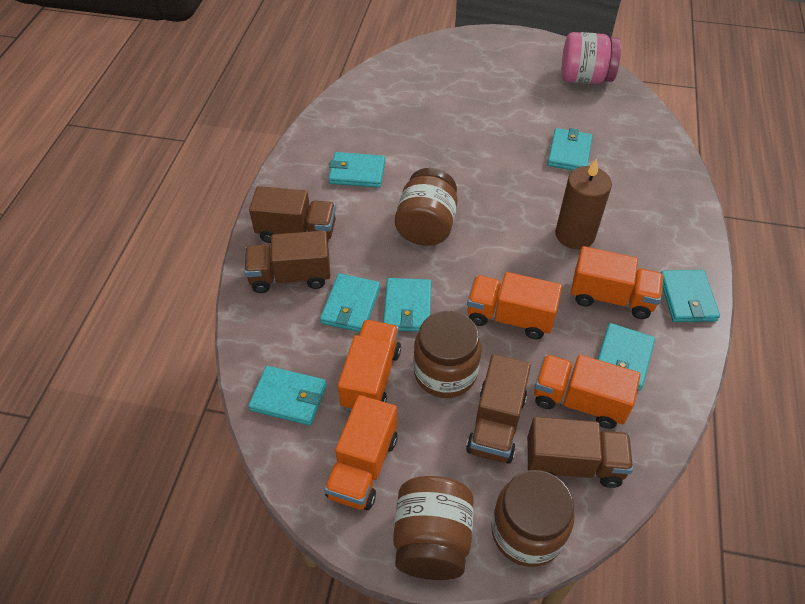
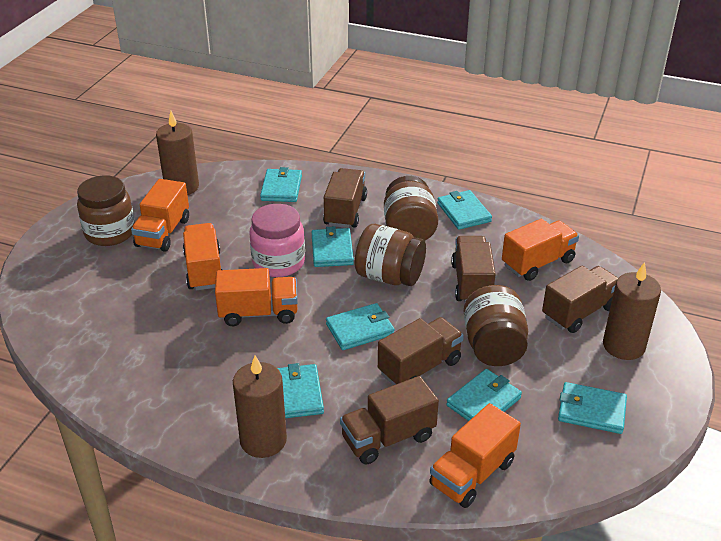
brown candle: [555,158,612,249] = 1 -> [156,111,199,195] [233,355,287,458] [603,262,661,360] = 3
brown truck: [244,231,330,293] [249,186,336,243] [466,354,531,464] [528,417,633,488] = 4 -> [323,168,367,228] [340,376,439,464] [378,317,464,385] [451,236,496,303] [542,266,618,333] = 5

